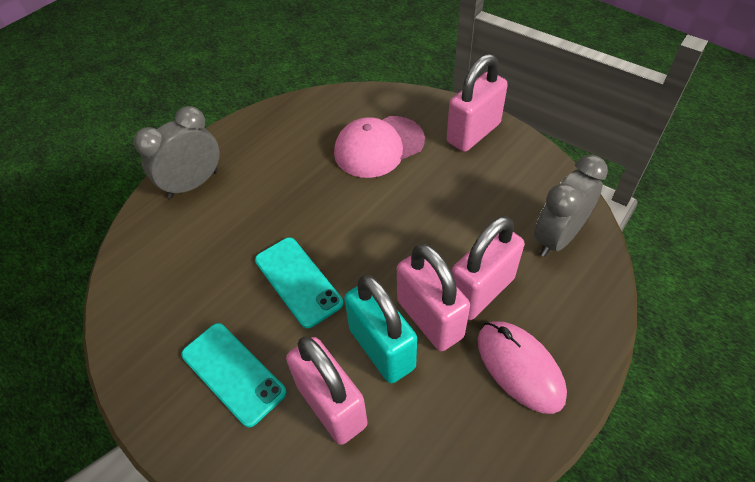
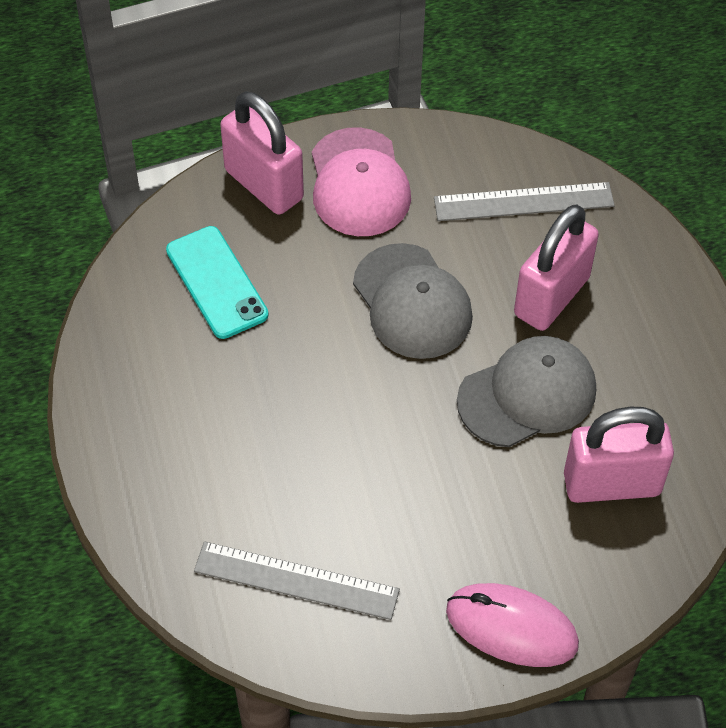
grey cap: none = 0 -> [353,243,473,359] [457,336,596,447] = 2
grey clock: [134,106,220,198] [534,155,608,257] = 2 -> none = 0
grey ruler: none = 0 -> [194,541,400,620] [434,182,615,221] = 2
pink padlock: [286,337,368,445] [397,244,470,351] [447,54,508,152] [451,216,524,320] = 4 -> [220,91,304,215] [514,204,599,331] [564,407,674,503] = 3
turquoise padlock: [344,275,417,383] = 1 -> none = 0
turquoise phone: [181,323,286,427] [255,237,343,328] = 2 -> [166,226,269,339] = 1

